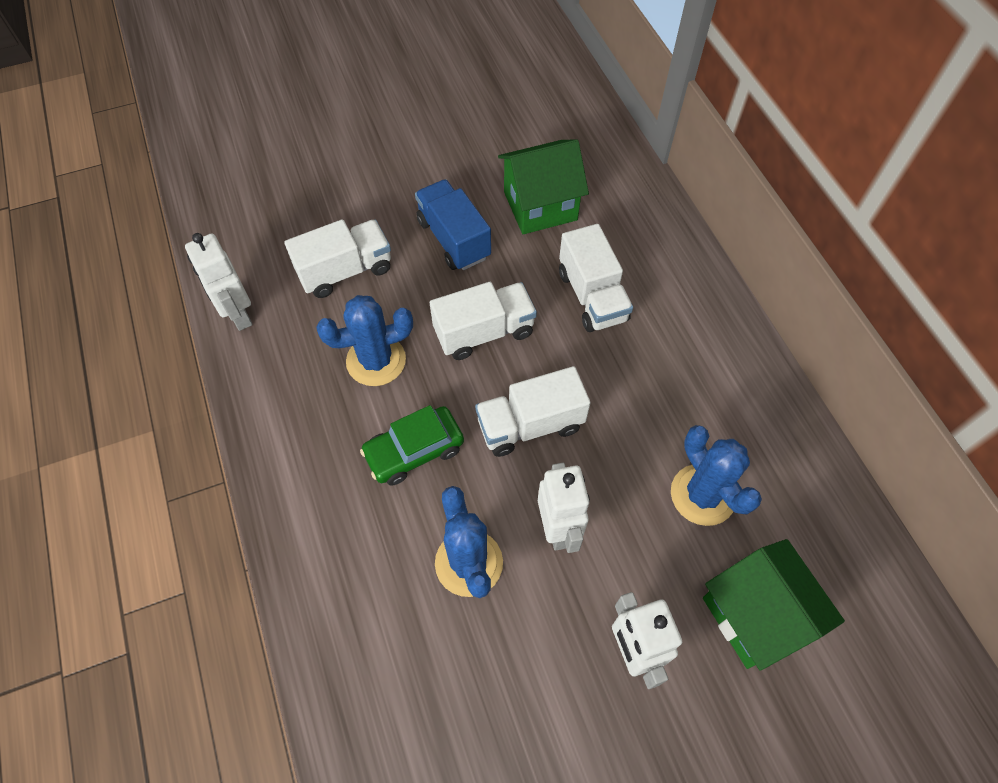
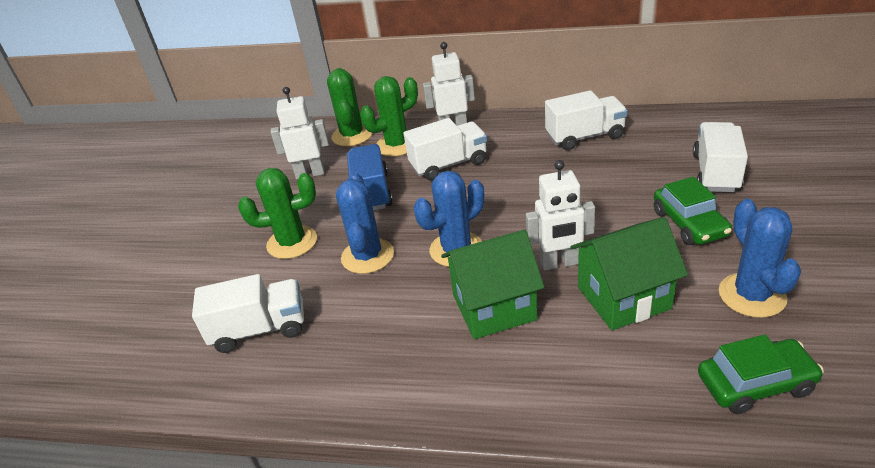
green cactus: none = 0 -> [238,168,317,259] [327,68,372,146] [360,76,418,156] = 3
green car: [360,405,464,486] = 1 -> [654,177,732,245] [698,334,824,414] = 2

